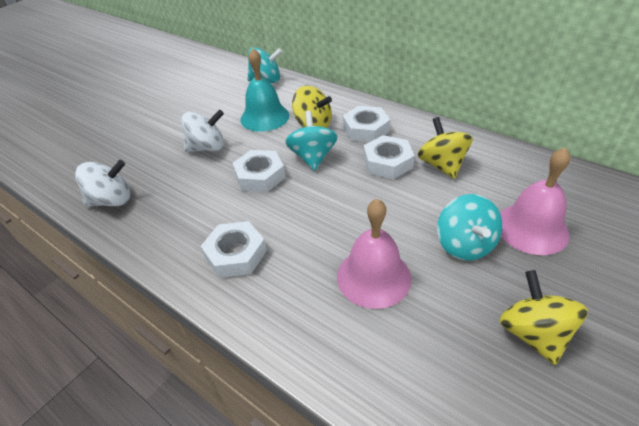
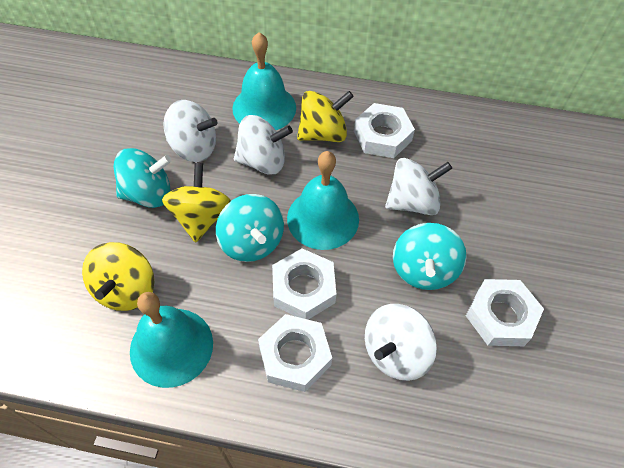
pink bell: [337,199,411,309] [500,147,571,255] = 2 -> none = 0
turquoise bell: [240,48,289,132] = 1 -> [130,292,213,388] [233,32,296,130] [287,151,359,250] = 3
white spinning top: [75,160,130,207] [182,110,224,152] = 2 -> [163,100,218,162] [234,115,293,175] [365,304,437,381] [385,158,452,215] = 4

